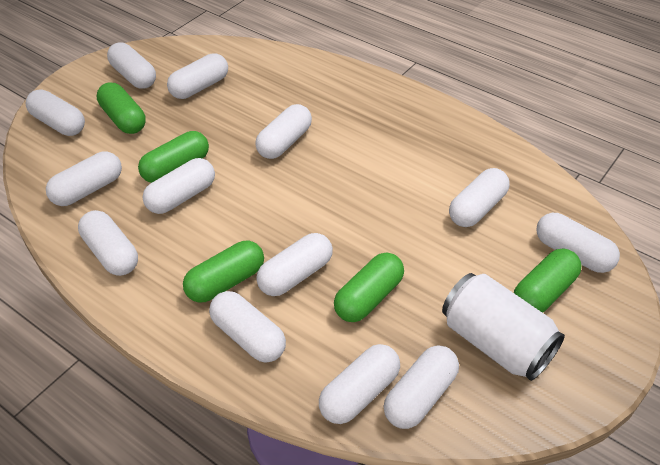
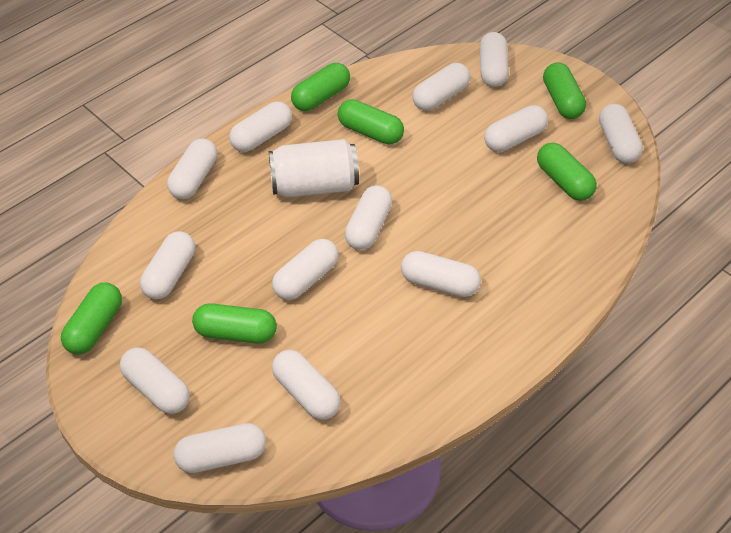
green capsule: [97,82,146,134] [138,131,209,183] [183,241,264,302] [334,252,404,322] [514,248,582,313] = 5 -> [61,283,122,354] [192,303,277,344] [291,63,350,111] [338,99,404,144] [537,143,597,201] [543,63,586,119] = 6

